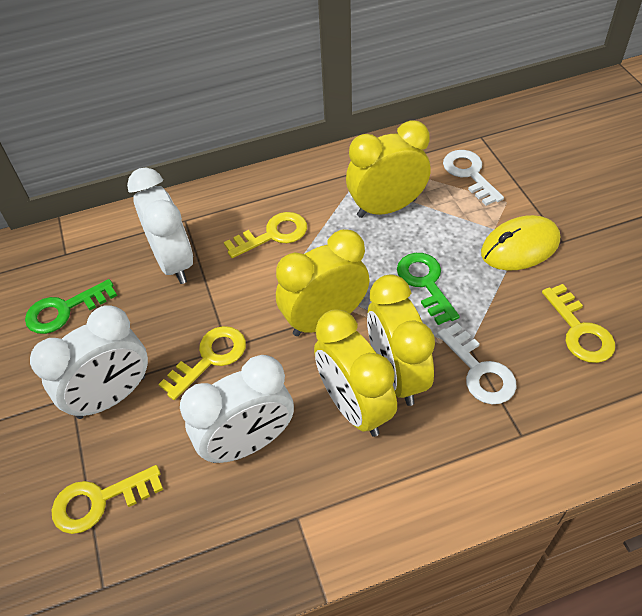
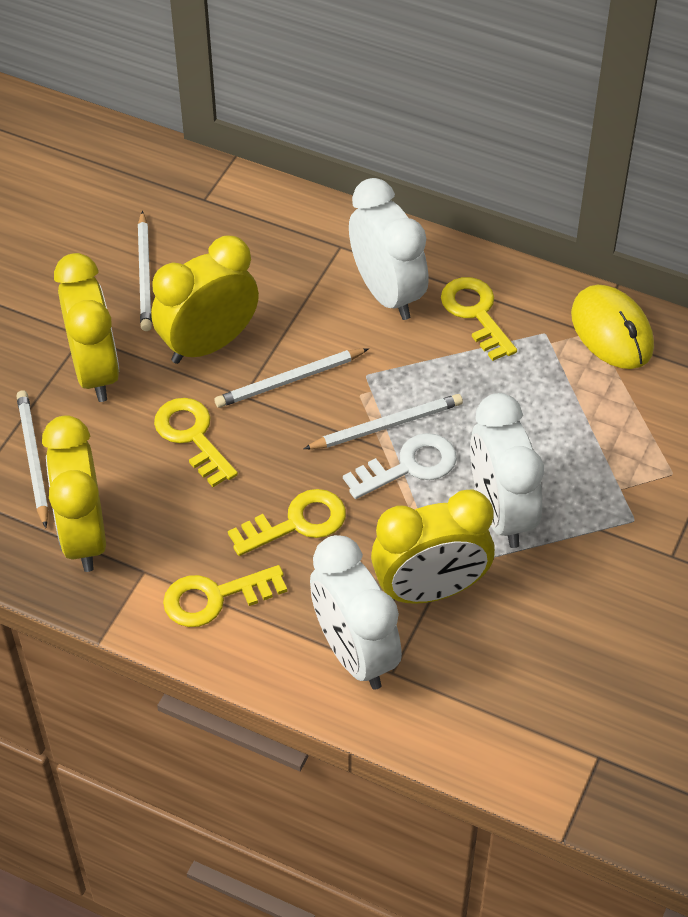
green key: [25,279,117,334] [397,253,460,325] = 2 -> none = 0
white key: [437,323,517,404] [443,150,504,206] = 2 -> [343,433,457,499] = 1
white pencil: none = 0 -> [17,390,48,528] [138,211,152,331] [214,348,369,408] [304,394,463,449] = 4

